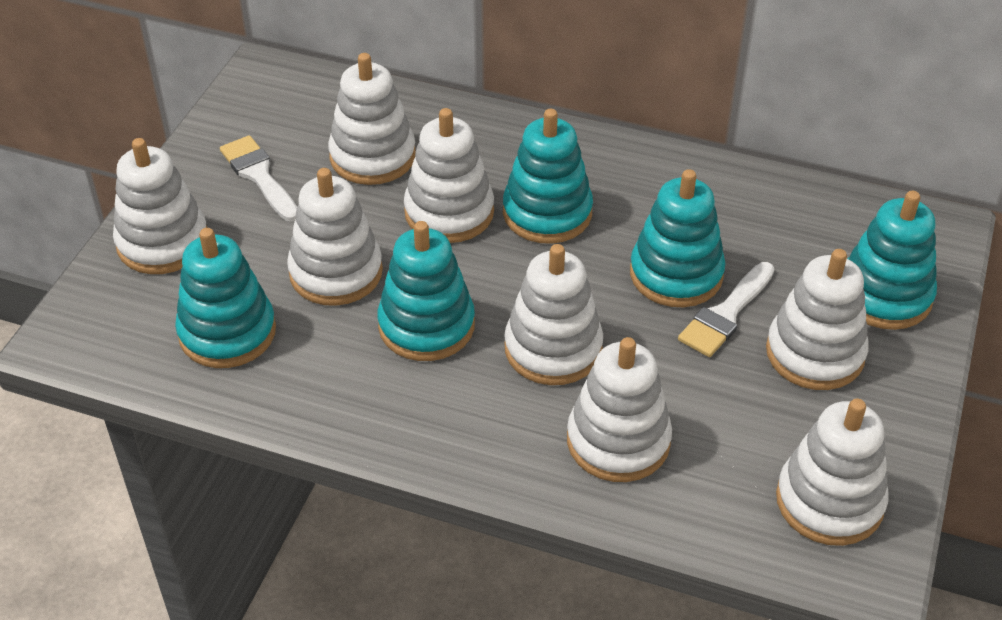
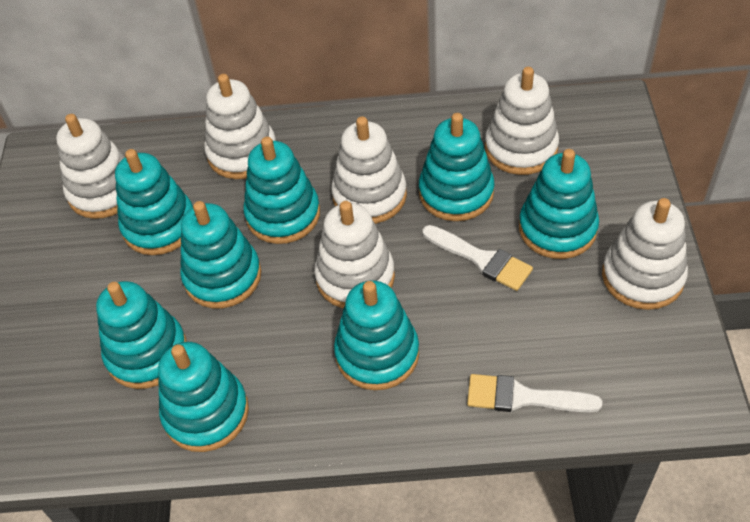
turquoise stacking toy: [175,228,276,368] [377,221,475,361] [503,109,593,244] [630,169,725,307] [848,191,937,330] = 5 -> [96,281,187,389] [115,149,193,255] [158,342,249,452] [180,201,261,308] [243,137,320,244] [334,280,419,390] [419,113,495,221] [519,149,599,259] = 8
white stacking toy: [113,138,207,274] [287,168,383,306] [328,53,416,185] [404,108,494,243] [504,244,603,385] [567,337,672,482] [766,249,869,390] [776,399,888,546] = 8 -> [56,114,125,219] [204,74,276,179] [314,201,395,308] [331,116,407,224] [485,67,559,175] [602,198,688,310] = 6

